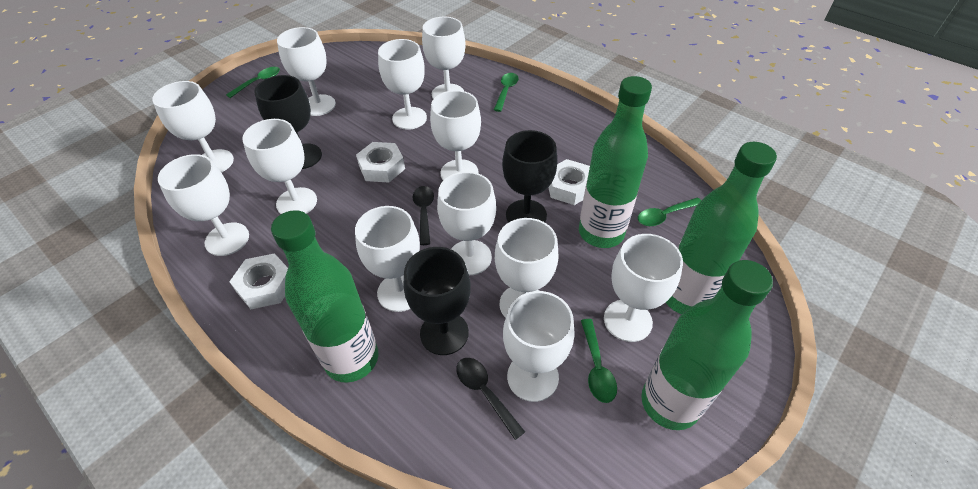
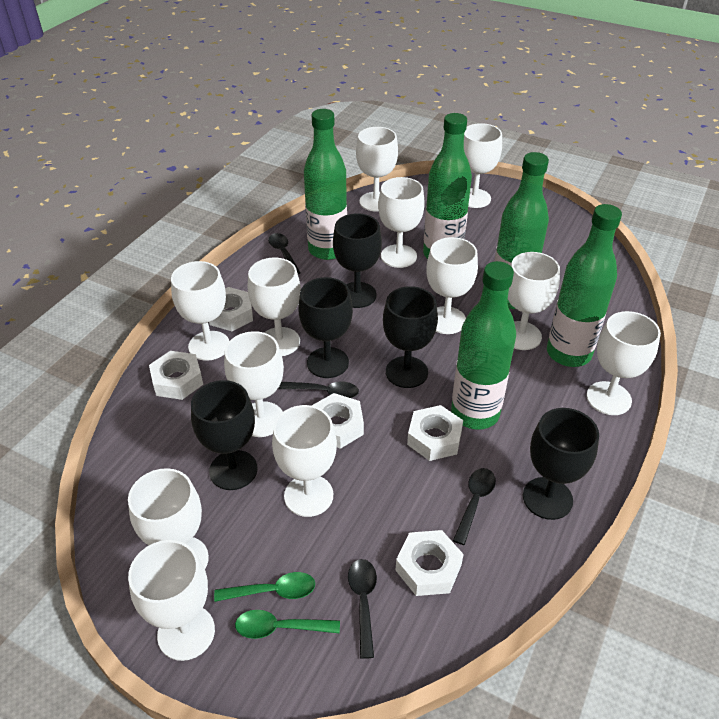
black goblet: [254,75,322,169] [404,247,471,355] [502,130,557,223] = 3 -> [191,380,258,490] [298,277,353,378] [333,213,382,308] [383,286,438,388] [523,408,599,520] = 5
black spoon: [413,186,434,245] [456,358,525,440] = 2 -> [268,233,300,274] [279,381,359,398] [348,559,377,659] [453,468,496,545] = 4
green bottle: [271,210,379,382] [579,76,652,248] [641,260,773,430] [665,142,777,314] = 4 -> [304,109,347,260] [423,113,472,259] [451,261,516,430] [494,152,549,309] [547,204,622,367] = 5
green spoon: [226,67,280,98] [494,73,519,112] [581,319,617,403] [638,198,701,226] = 4 -> [214,572,315,602] [235,610,340,639] = 2
white nut: [229,253,288,309] [356,142,405,183] [548,159,590,205] = 3 -> [149,351,203,400] [209,287,253,331] [312,393,364,449] [396,530,464,596] [407,405,463,461] = 5

